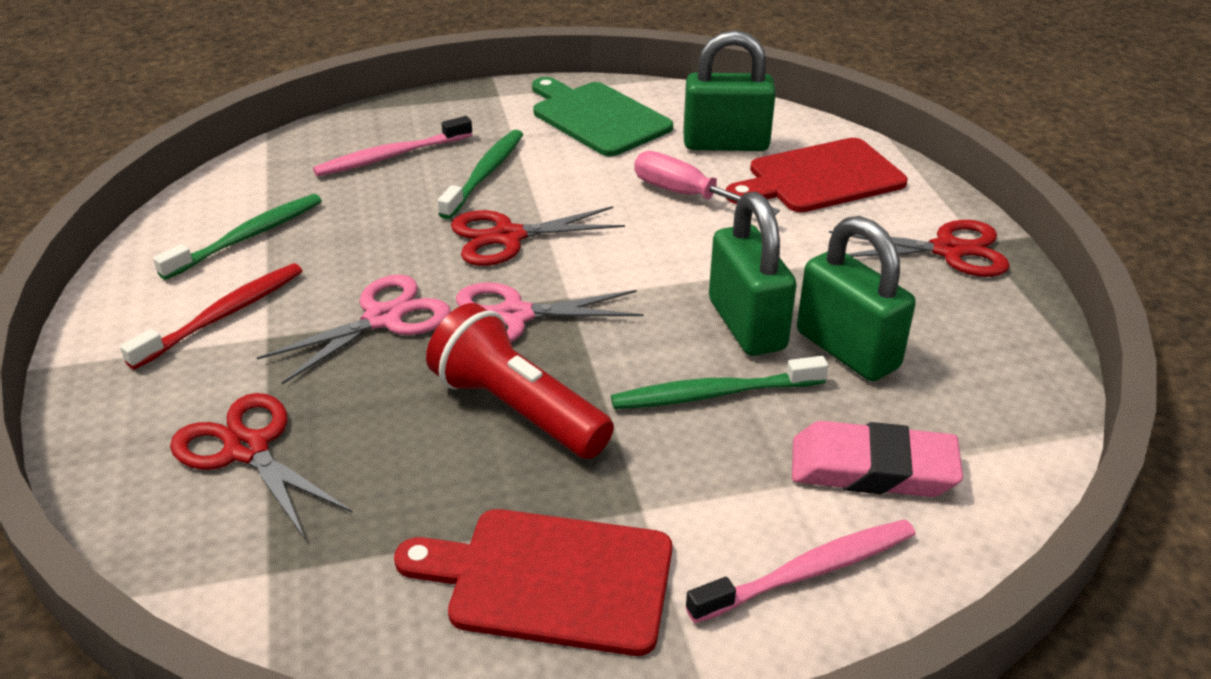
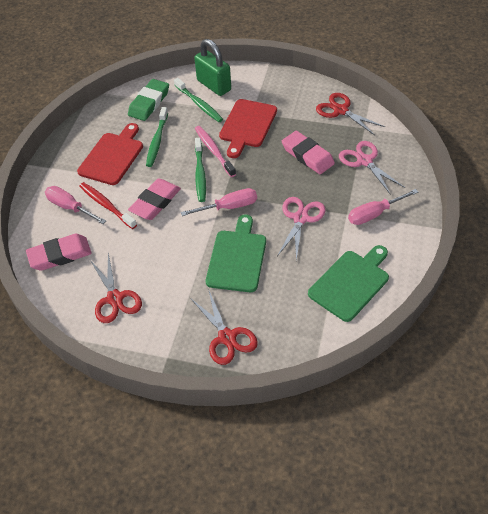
green cutting board: [532,77,673,156] = 1 -> [206,215,266,292] [308,245,389,322] = 2
green eraser: none = 0 -> [128,79,169,121] = 1
green padlock: [683,30,776,151] [709,191,797,356] [797,216,916,381] = 3 -> [194,39,231,96] = 1
pink eraser: [792,421,963,497] = 1 -> [26,234,92,271] [128,179,181,220] [282,131,335,174] = 3
pink screwdriver: [634,151,780,215] = 1 -> [45,186,106,224] [181,188,257,216] [348,189,418,225] = 3
pink toothbrush: [313,116,472,177] [686,519,916,623] = 2 -> [195,126,236,177] = 1
red flashlight: [426,303,614,459] = 1 -> none = 0

